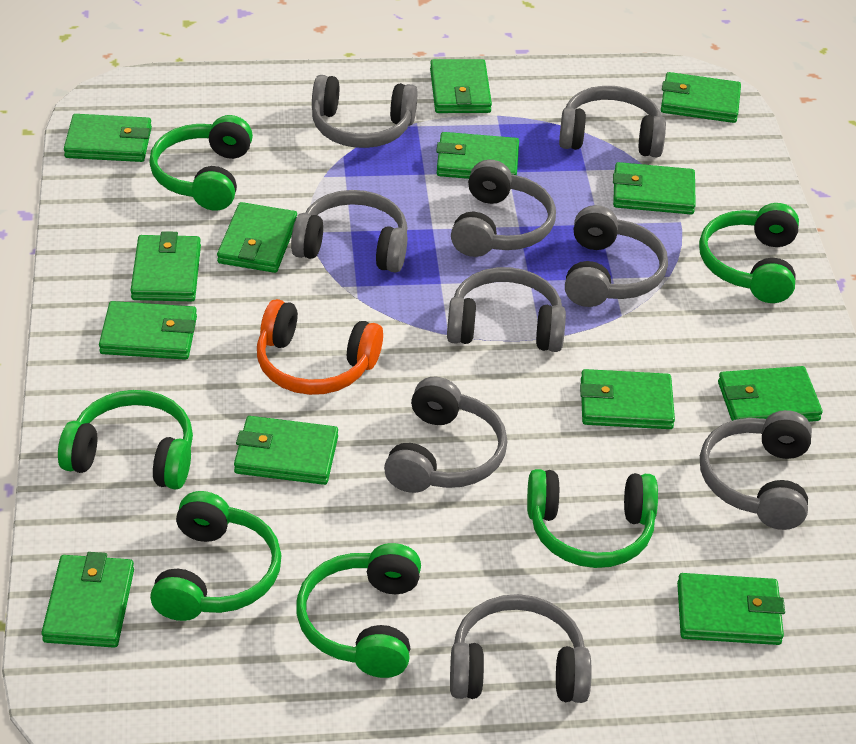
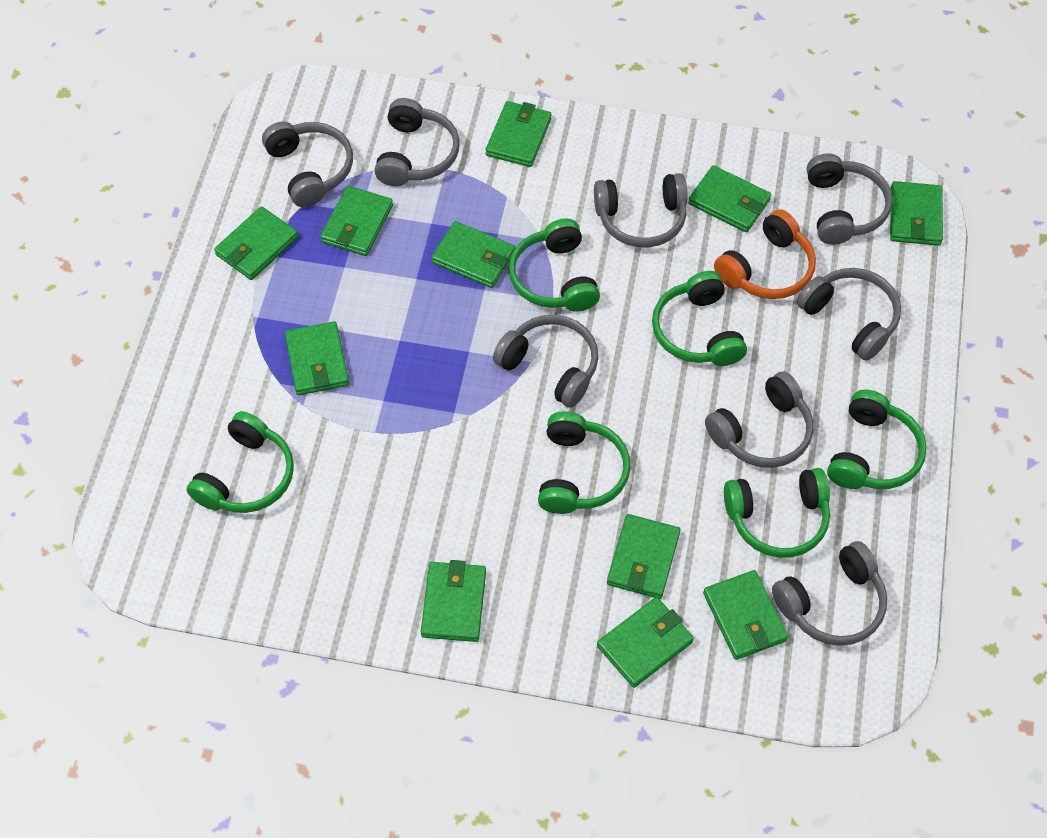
green wallet: [41,552,134,648] [64,114,152,162] [99,301,197,360] [131,231,201,301] [217,202,297,273] [234,416,338,485] [430,59,492,113] [436,132,519,179] [580,369,675,429] [613,162,696,214] [661,72,741,123] [677,573,785,645] [718,366,823,422] = 13 -> [214,206,298,280] [285,321,349,395] [320,186,393,256] [421,560,486,642] [431,221,515,288] [486,101,552,167] [597,597,694,688] [607,514,680,599] [688,165,771,232] [703,570,788,660] [890,181,943,246] = 11
grey headphones: [291,190,407,273] [312,75,417,148] [384,377,507,493] [447,267,566,352] [450,594,592,703] [451,159,556,257] [559,86,666,157] [565,205,668,307] [700,410,812,530] = 9 -> [262,122,353,207] [374,98,460,186] [493,315,598,408] [594,173,688,248] [705,371,813,468] [772,541,887,646] [797,268,901,361] [807,153,892,245] = 8

